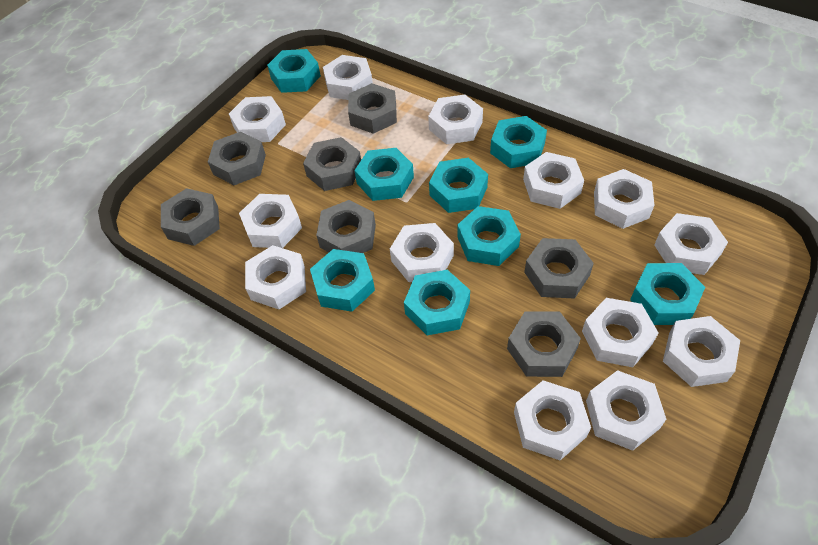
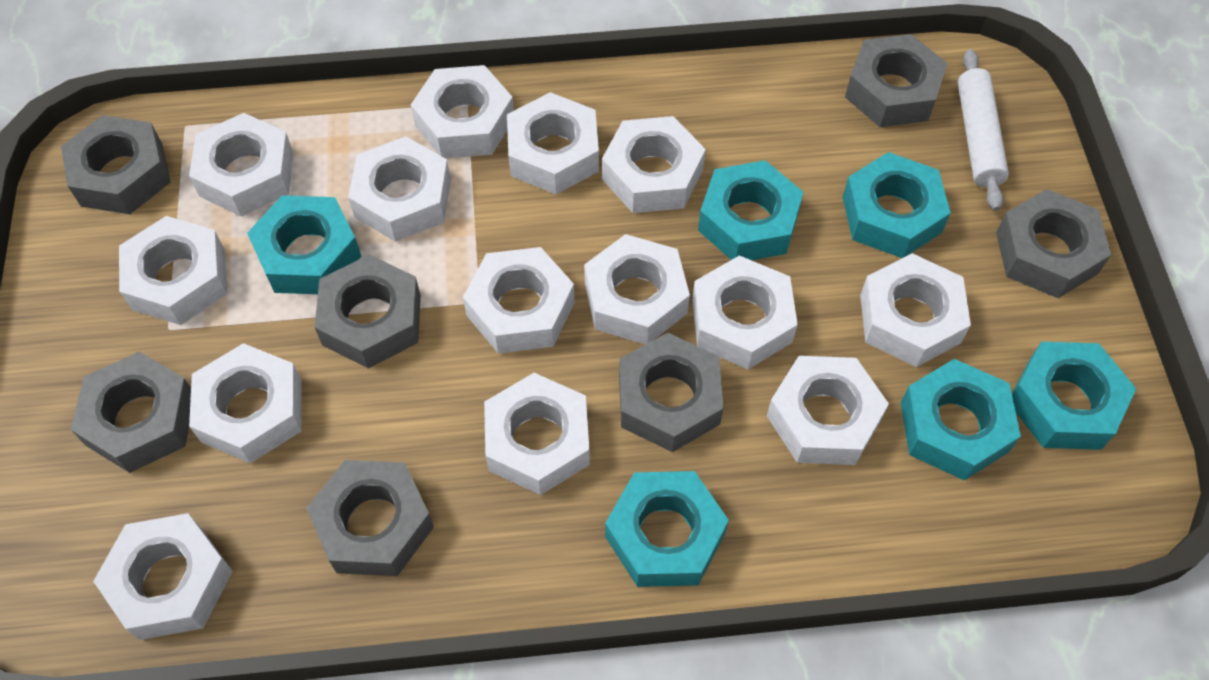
turquoise nut: [267,49,321,93] [310,249,375,312] [354,148,414,201] [404,270,470,335] [429,158,488,213] [457,206,521,266] [490,116,547,168] [630,263,705,325] = 8 -> [247,195,361,294] [605,471,729,587] [698,160,804,260] [843,152,951,258] [901,359,1021,481] [1012,342,1136,450] = 6
white nut: [229,96,286,142] [239,194,302,248] [245,245,306,309] [323,55,373,100] [390,223,454,282] [428,94,483,144] [514,381,591,460] [523,152,584,209] [582,298,658,367] [586,370,666,451] [594,169,654,229] [654,213,728,275] [663,316,740,387] = 13 -> [93,513,233,640] [119,216,227,325] [189,113,294,217] [189,343,302,463] [348,136,451,242] [411,65,514,158] [463,247,575,354] [484,373,590,495] [507,92,599,194] [584,234,690,345] [602,116,706,213] [692,255,798,369] [767,356,889,465] [860,253,971,367] = 14
white rolling pin: none = 0 -> [958,49,1009,211] = 1

